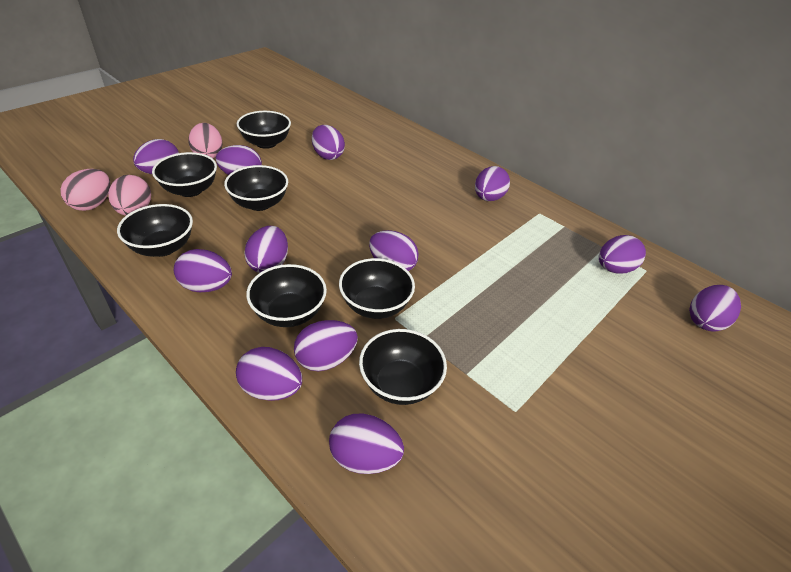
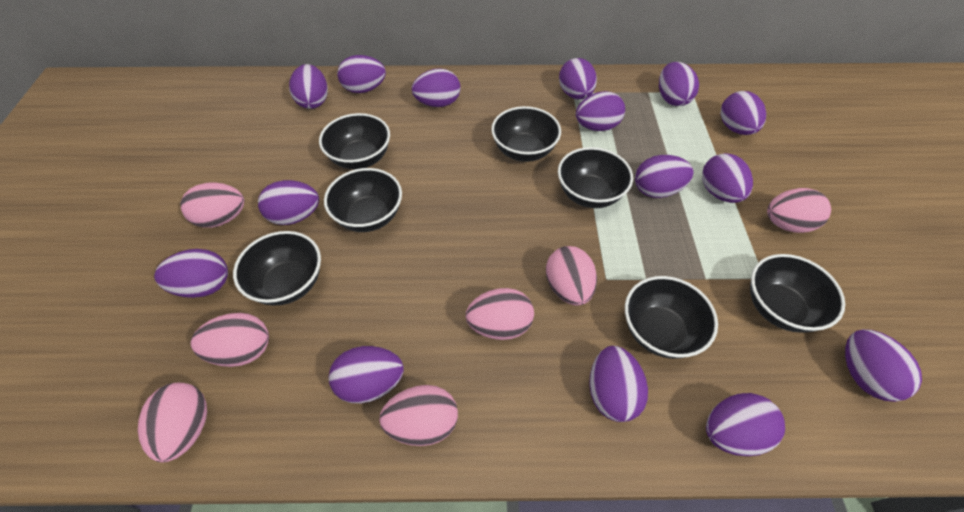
pink egg: [60,169,111,211] [108,175,151,215] [188,123,223,158] = 3 -> [138,383,207,462] [180,182,244,228] [191,313,269,367] [379,385,458,446] [466,288,534,340] [546,246,597,306] [767,188,831,233] = 7
purple egg: [133,139,179,174] [174,249,232,292] [216,145,262,175] [236,347,302,401] [244,226,288,273] [294,320,358,371] [312,125,345,160] [329,414,404,474] [369,230,419,271] [475,166,510,201] [599,235,646,274] [689,285,741,332] = 12 -> [154,249,228,298] [258,180,319,225] [289,64,328,109] [329,346,404,403] [337,55,386,93] [412,68,461,107] [559,58,597,99] [576,91,625,131] [589,346,648,422] [635,155,694,198] [659,62,699,106] [702,153,753,203] [706,393,785,456] [720,91,766,135] [845,329,922,402] = 15

